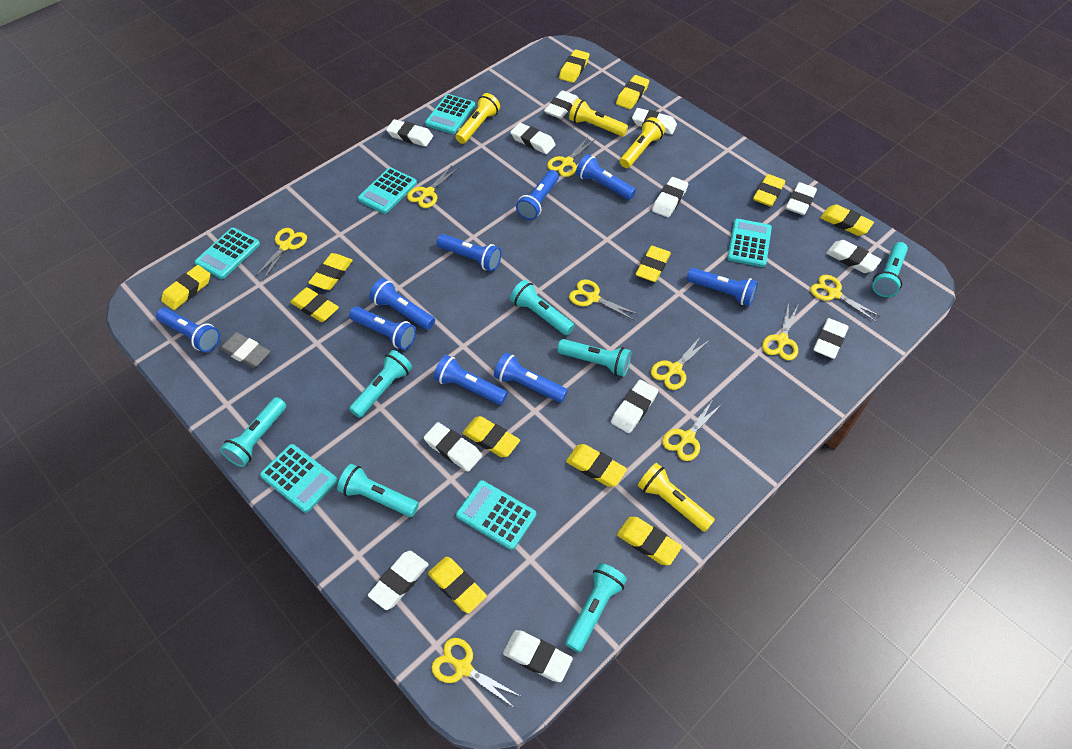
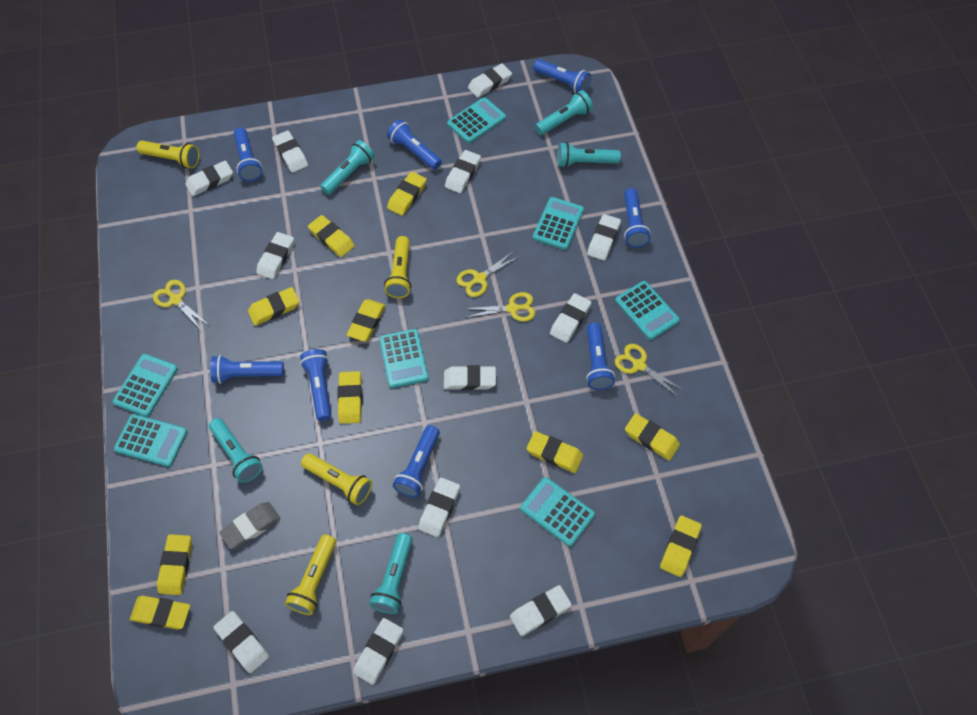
blue flashlight: [156,308,220,352] [349,307,416,350] [369,278,435,330] [434,355,508,405] [437,234,502,271] [494,353,568,403] [516,170,559,220] [576,154,636,200] [687,268,758,306] = 9 -> [210,355,284,384] [234,127,262,181] [300,349,332,421] [387,119,442,170] [393,425,440,498] [533,59,591,93] [586,322,615,390] [624,188,651,248] = 8
turquoise calculator: [194,228,260,279] [260,444,338,513] [358,167,417,214] [425,94,475,134] [456,480,536,550] [727,219,772,267] = 6 -> [113,354,178,417] [114,414,188,467] [379,329,429,388] [447,97,506,143] [520,477,595,546] [533,197,584,250] [615,281,680,340] = 7
turquoise flashlight: [220,397,286,467] [337,464,419,517] [349,350,412,418] [510,280,575,335] [558,339,631,377] [565,563,627,653] [872,242,908,297] = 7 -> [209,418,263,483] [320,140,375,195] [369,533,413,614] [535,90,593,135] [558,142,621,168] = 5
yellow eraser: [161,265,210,310] [290,287,339,322] [308,253,353,290] [428,557,487,613] [462,416,520,457] [559,50,590,83] [566,444,627,487] [616,75,649,109] [617,517,682,565] [635,246,671,282] [753,174,785,207] [820,204,874,236] = 12 -> [130,596,190,629] [157,534,192,595] [248,287,299,326] [308,215,355,257] [337,371,362,424] [347,299,386,342] [387,172,427,216] [527,431,584,473] [625,413,680,460] [660,516,702,577] = 10
yellow scissors: [255,228,307,280] [407,165,458,208] [431,638,522,707] [547,137,594,177] [569,280,638,320] [651,335,710,390] [662,399,722,461] [762,302,798,360] [810,275,881,322] = 9 -> [153,280,210,330] [456,251,520,297] [464,292,536,321] [615,344,683,396] = 4

